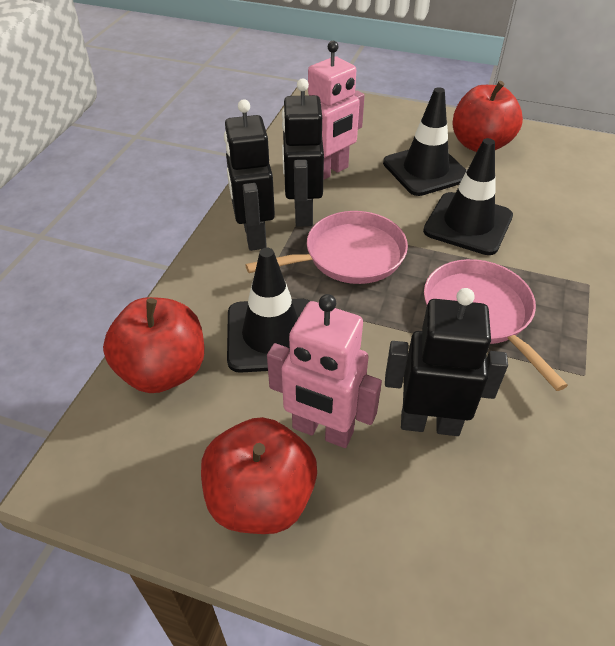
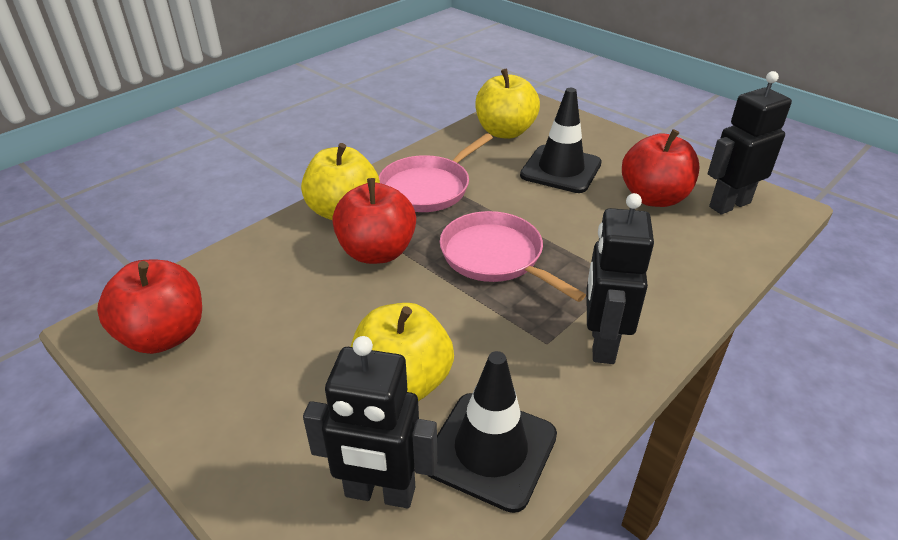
black traffic cone: [227,248,310,373] [383,87,467,196] [423,138,513,255] = 3 -> [427,351,557,513] [520,88,602,193] = 2
pink robot: [267,294,382,448] [308,41,365,180] = 2 -> none = 0
yellow apple: none = 0 -> [301,143,380,220] [351,303,454,401] [475,69,540,139] = 3

